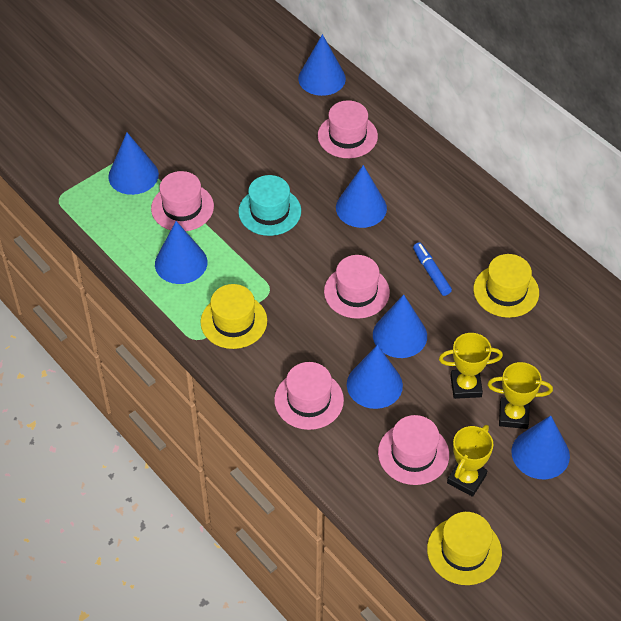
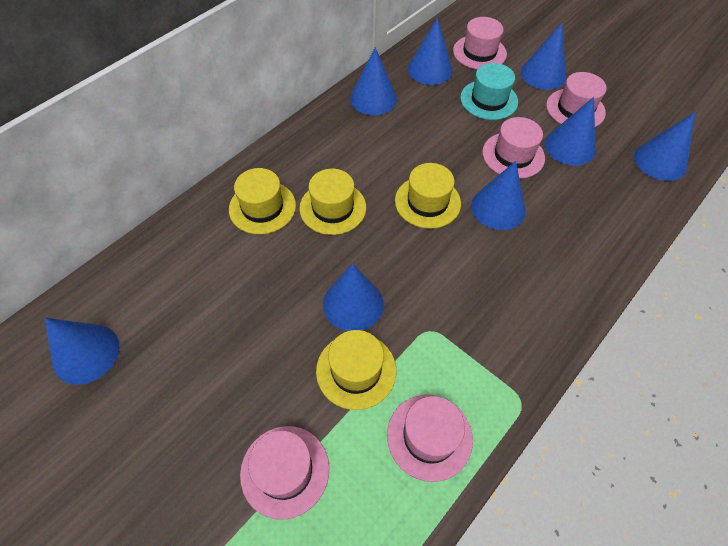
blue cone: [108,132,159,195] [155,221,207,284] [298,34,346,96] [336,165,387,228] [347,345,403,409] [373,294,427,358] [511,415,570,479] = 7 -> [45,318,119,385] [323,263,384,331] [350,47,397,115] [408,18,453,85] [471,161,526,230] [521,23,566,90] [545,97,595,166] [634,112,695,181] = 8
blue marker: [413,242,452,296] = 1 -> none = 0
yellow hat: [201,284,267,349] [427,512,502,585] [473,254,539,318] = 3 -> [229,168,296,235] [299,169,366,235] [316,330,396,410] [395,163,461,229] = 4
yellow trophy: [439,333,503,399] [447,425,493,497] [487,362,553,429] = 3 -> none = 0

